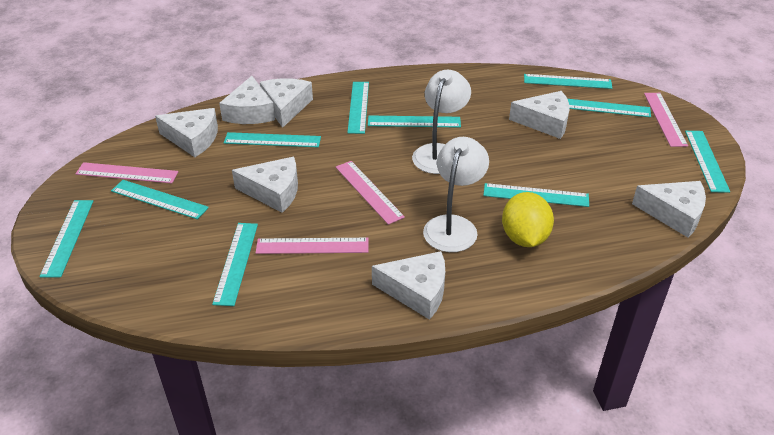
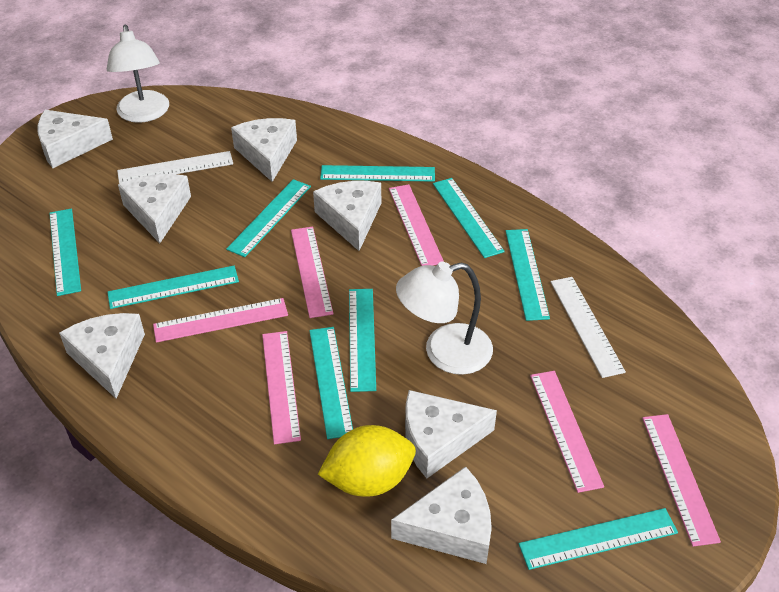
pink ruler: [75,162,178,183] [256,238,368,254] [336,161,405,225] [644,93,688,147] = 4 -> [153,298,288,343] [262,331,301,444] [291,227,333,318] [389,184,444,266] [530,371,604,493] [642,414,721,547] = 6
turquoise ruler: [39,200,93,277] [111,180,209,219] [212,223,258,306] [224,132,321,147] [347,82,369,134] [368,116,461,128] [483,183,589,207] [524,74,612,89] [568,99,651,117] [685,131,730,193] = 10 -> [49,208,81,296] [107,266,239,309] [226,179,311,257] [309,327,353,439] [320,165,435,182] [349,289,376,392] [433,178,505,258] [506,229,550,321] [519,508,678,570] = 9
white ruler: none = 0 -> [117,151,233,184] [551,277,626,378] = 2

